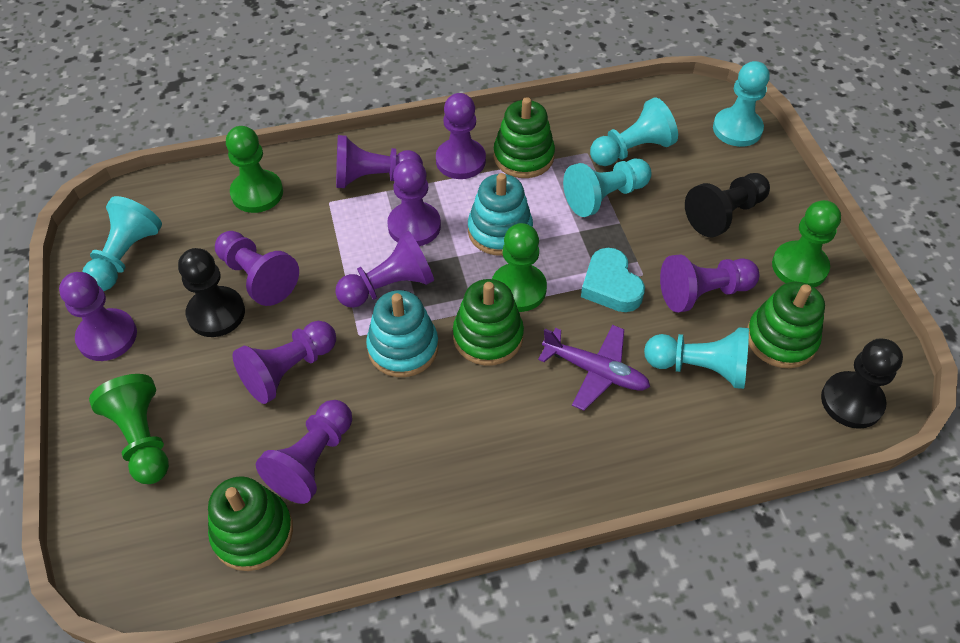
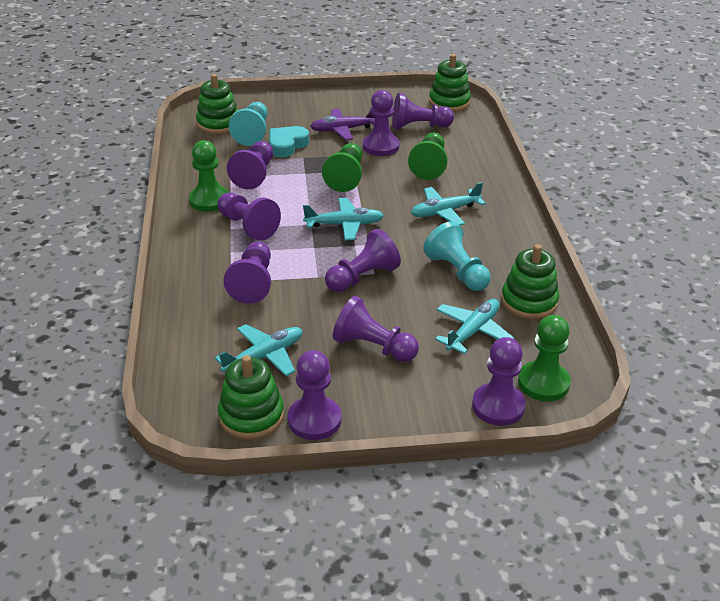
black pawn: [178,248,245,337] [685,173,770,237] [821,338,903,429] = 3 -> none = 0
turquoise pawn: [82,196,162,291] [563,159,652,217] [590,97,678,166] [644,327,749,389] [713,61,770,147] = 5 -> [229,102,268,146] [423,221,490,291] = 2
turquoise plane: none = 0 -> [215,324,302,376] [303,198,384,240] [411,182,486,226] [435,299,514,354] = 4
turquoise stacking toy: [366,290,438,377] [468,173,533,256] = 2 -> none = 0

